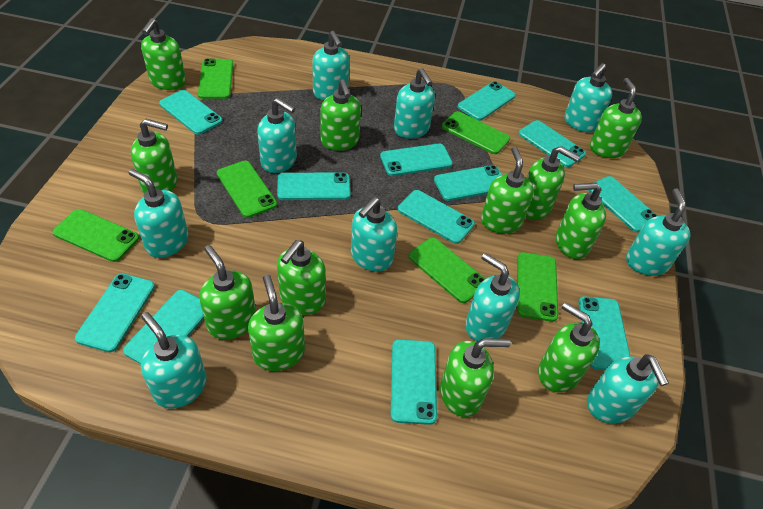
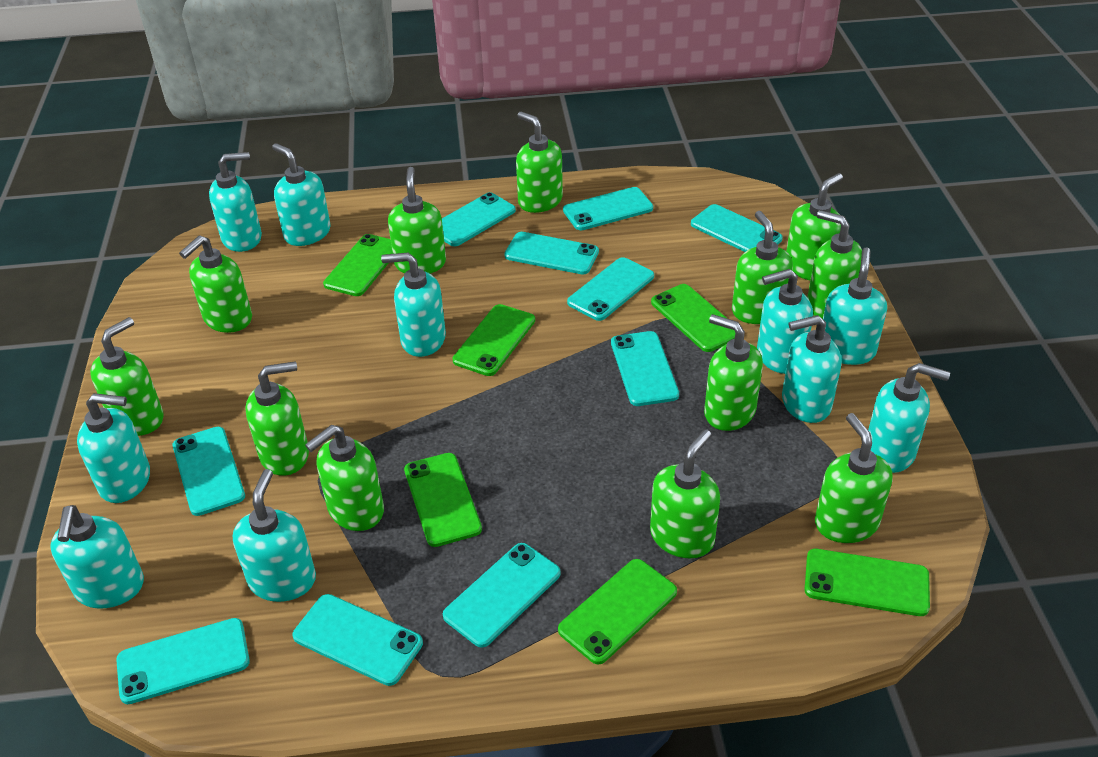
turquoise phone: [75,273,155,352] [123,290,204,364] [159,90,223,135] [277,173,351,200] [380,143,453,176] [390,339,437,425] [398,190,475,244] [434,165,502,201] [458,81,516,121] [519,120,586,167] [578,296,630,370] [588,176,657,232] = 12 -> [116,618,250,704] [173,427,245,516] [293,594,423,686] [442,192,516,246] [443,543,561,648] [504,232,599,275] [563,187,653,230] [567,257,654,321] [611,331,679,406] [691,204,783,252] = 10

